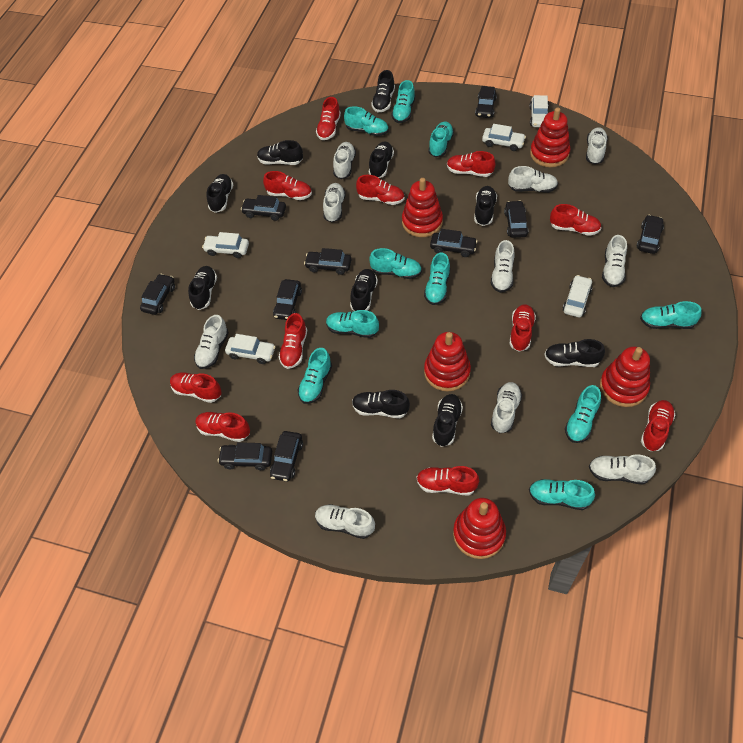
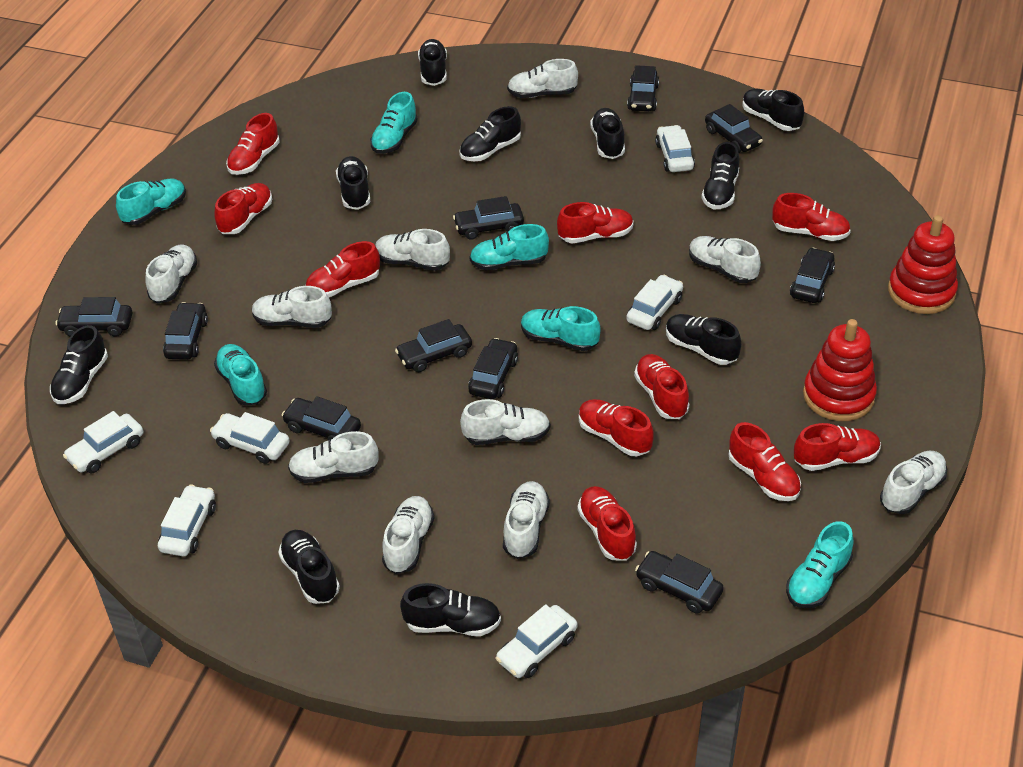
red shoe: [170,372,222,403] [195,412,250,442] [263,171,312,200] [279,313,307,369] [316,97,341,140] [356,175,404,205] [417,466,479,496] [447,151,495,177] [509,304,536,352] [550,204,601,236] [641,400,675,451] = 11 -> [214,183,272,234] [226,113,280,175] [305,241,380,297] [557,202,634,243] [578,486,637,561] [579,399,654,456] [634,354,689,419] [729,422,801,501] [772,193,851,241] [794,423,881,471] = 10
red stacking toy: [402,178,443,237] [424,332,471,392] [453,498,506,559] [530,107,571,167] [600,346,650,407] = 5 -> [803,319,877,421] [888,215,958,314] = 2
turquoise shoe: [298,348,332,404] [326,310,379,338] [344,106,389,136] [369,248,422,279] [391,80,415,123] [424,252,450,305] [428,121,454,157] [529,479,595,510] [565,385,601,443] [640,301,702,329] = 10 -> [116,178,186,225] [214,344,267,405] [370,92,418,154] [469,224,549,270] [521,306,601,351] [786,521,854,608] = 6
white car: [202,232,249,258] [225,334,276,364] [482,124,526,151] [529,95,549,127] [563,275,592,317] = 5 -> [63,411,143,473] [158,485,216,556] [210,412,290,464] [496,604,577,678] [626,275,683,330] [655,125,695,172] = 6

